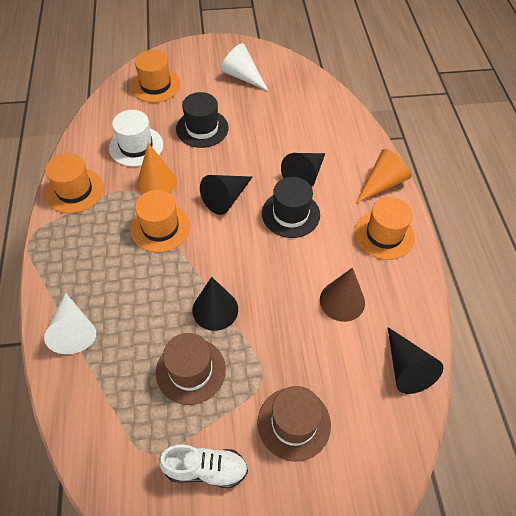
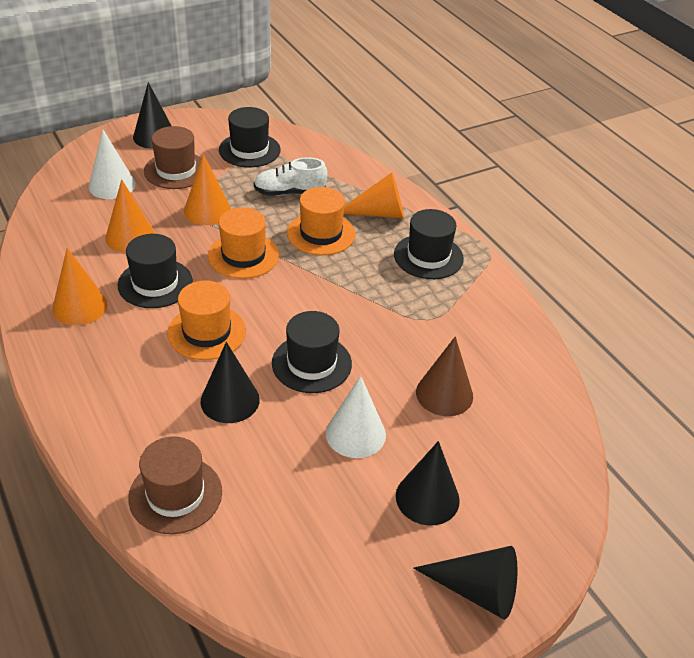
black hat: [176,92,229,148] [262,177,320,238] = 2 -> [118,234,193,308] [219,107,280,167] [272,311,352,393] [394,209,464,279] = 4
orange cone: [137,143,177,194] [356,149,411,203] = 2 -> [52,248,107,325] [105,179,155,253] [184,154,231,225] [344,172,404,218] = 4
orange hat: [45,153,103,213] [130,190,190,252] [131,50,181,103] [355,197,415,260] = 4 -> [167,280,246,360] [208,207,279,279] [287,187,355,255] = 3
white hat: [109,110,163,167] = 1 -> none = 0

